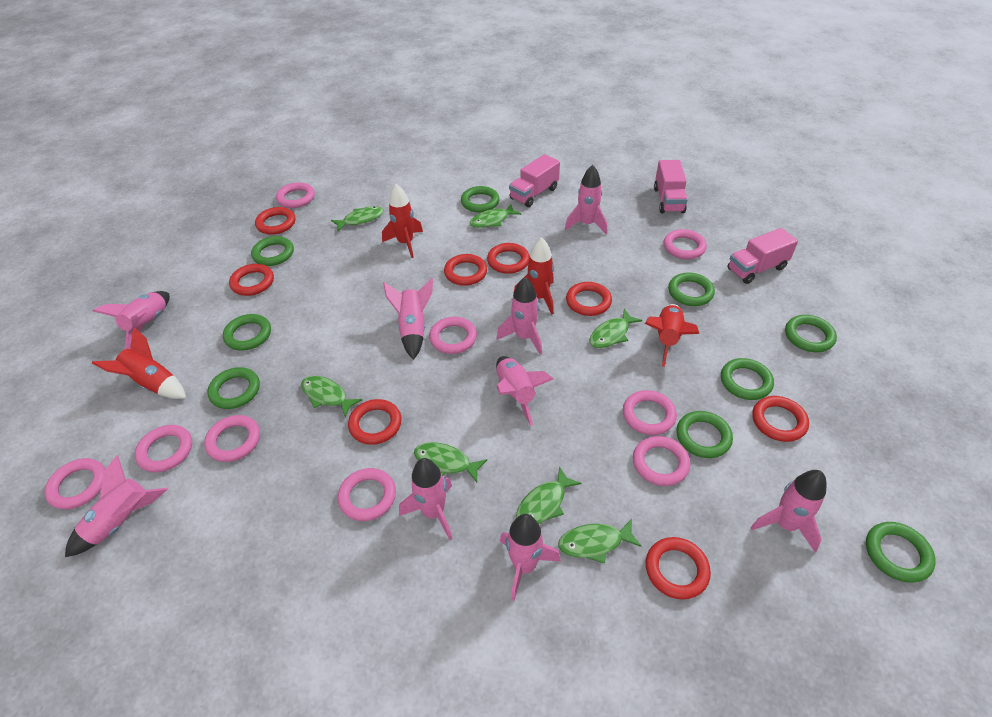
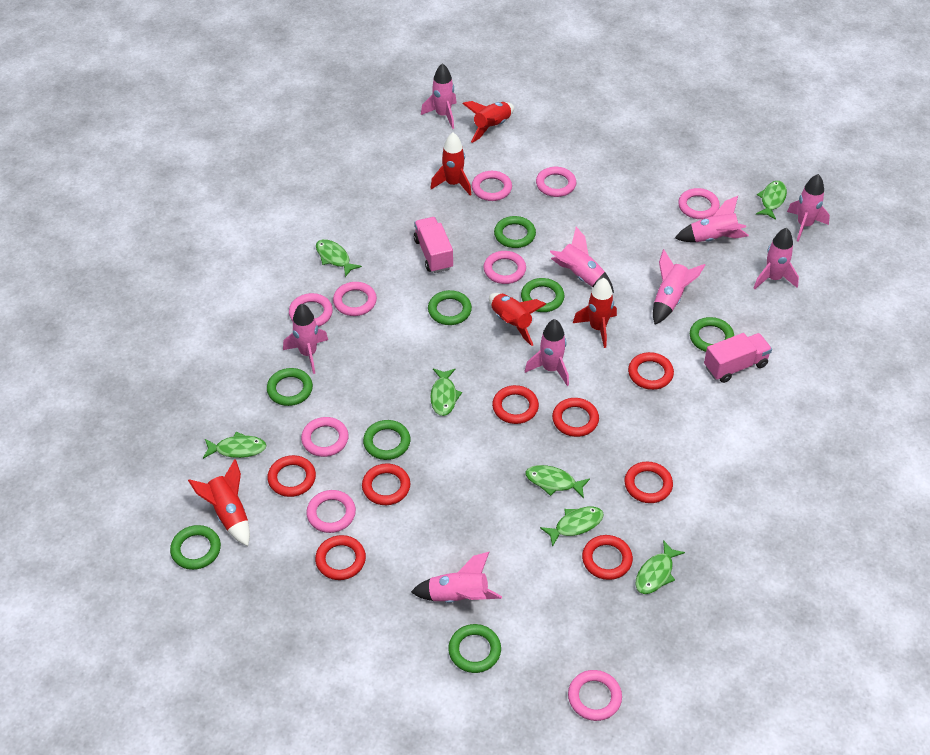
green ring: [207,367,260,409] [223,314,271,351] [251,236,294,266] [461,186,500,212] [668,273,715,306] [676,411,733,458] [721,358,774,400] [785,315,837,352] [866,522,936,583] = 9 -> [170,525,221,570] [267,368,313,406] [363,420,411,460] [428,290,472,325] [448,624,501,673] [494,216,536,248] [521,278,565,312] [690,317,734,352] = 8
pink truck: [509,154,560,207] [654,160,688,213] [727,228,798,284] = 3 -> [414,217,453,273] [704,333,772,383] = 2
red rocket: [92,328,186,399] [382,184,423,258] [513,237,554,315] [645,304,699,367] = 4 -> [188,459,250,546] [431,132,472,196] [462,101,514,143] [489,293,546,346] [573,278,617,348] = 5

